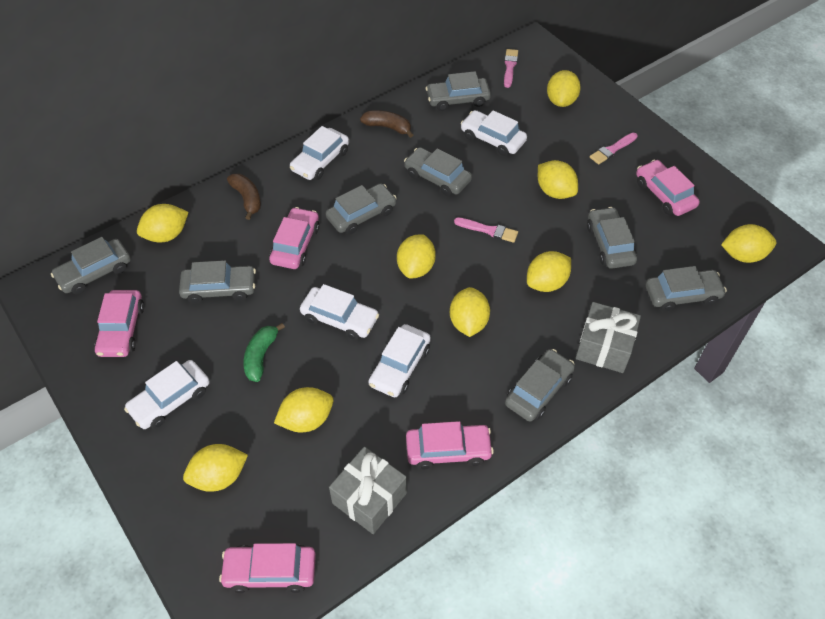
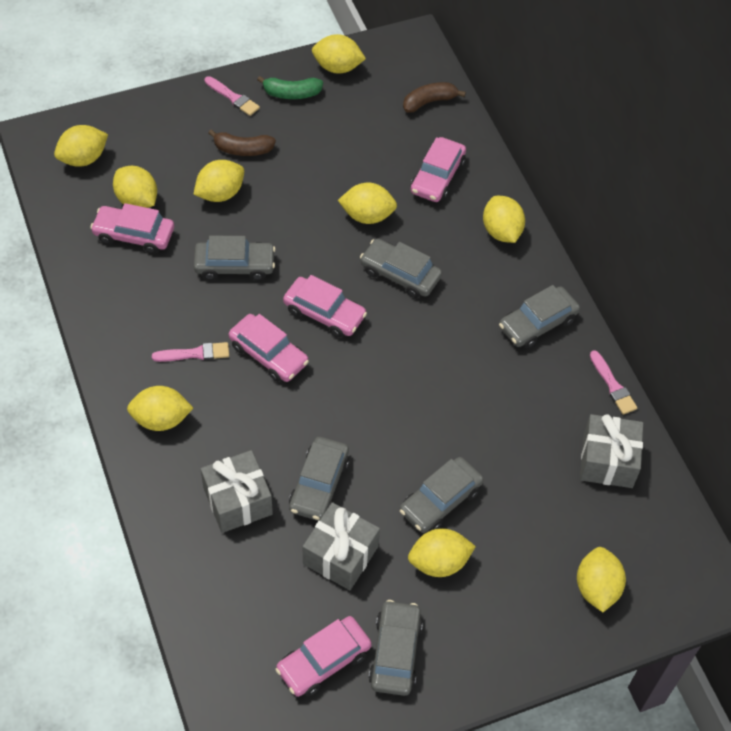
grey car: [51,237,131,294] [179,260,256,304] [326,183,397,234] [404,147,472,196] [426,71,491,111] [505,349,575,422] [587,207,637,269] [646,266,727,311] = 8 -> [194,236,276,280] [289,437,349,521] [360,238,442,298] [369,600,423,696] [400,457,484,533] [499,285,580,348] = 6
grey gift: [329,447,407,534] [576,302,641,373] = 2 -> [201,450,273,533] [303,502,380,590] [580,414,643,488] = 3
white car: [124,360,210,429] [290,126,349,180] [300,284,379,340] [368,324,431,397] [461,110,527,156] = 5 -> none = 0

